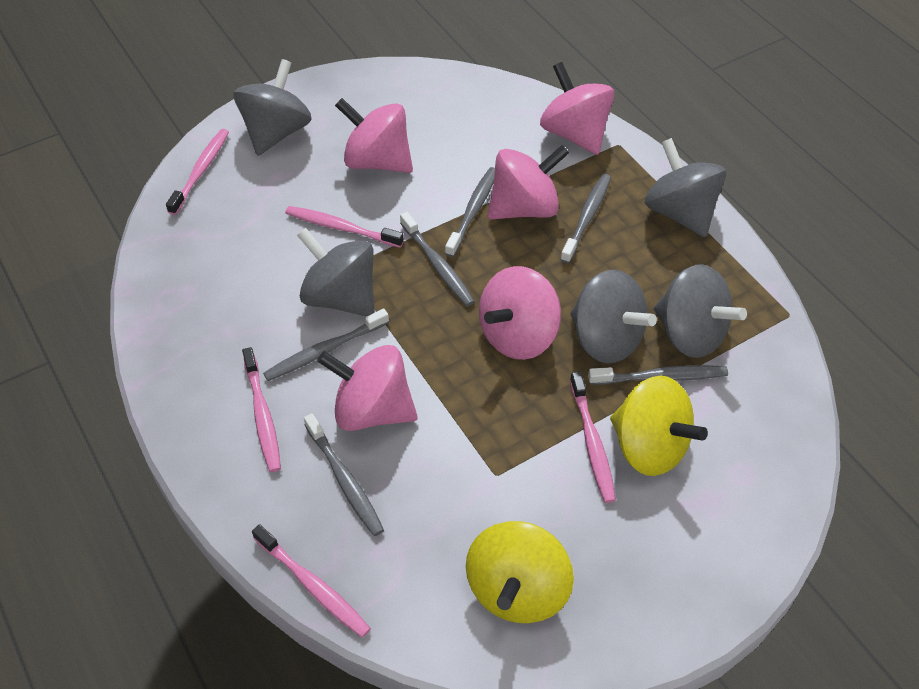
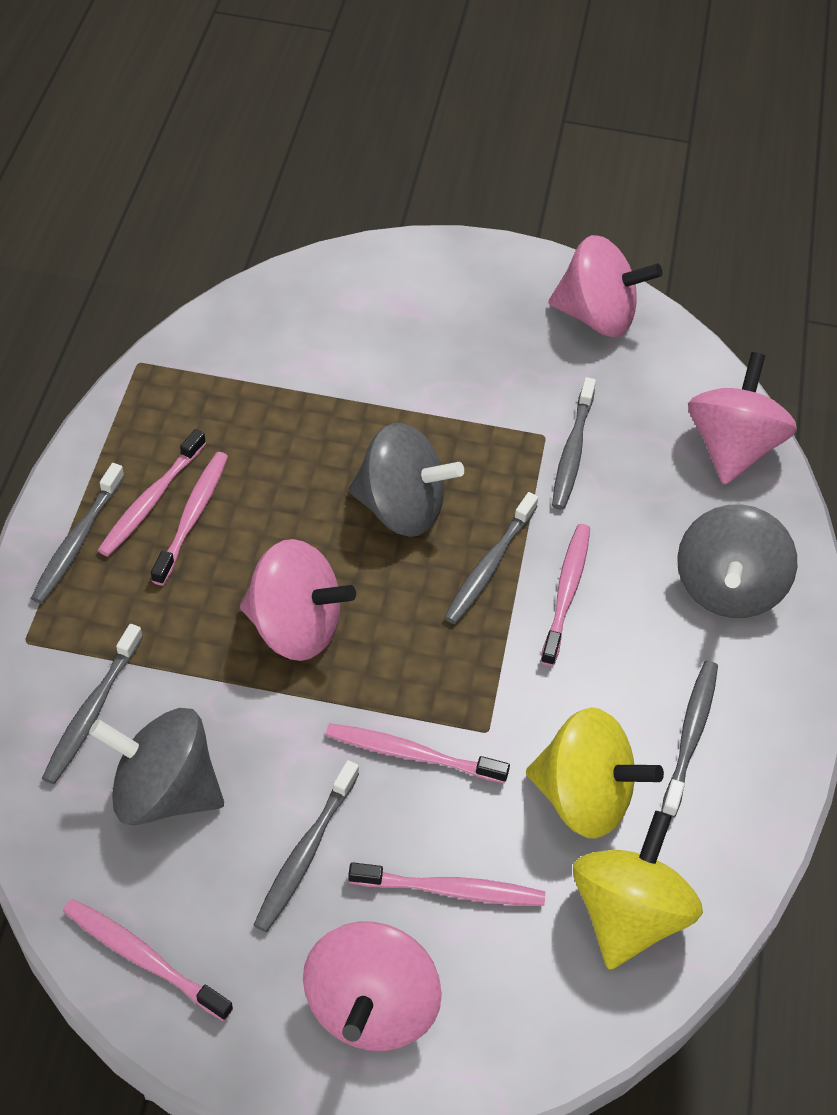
grey spinning top: [233,59,312,156] [297,228,375,317] [570,270,657,364] [645,138,726,238] [654,264,747,358] = 5 -> [89,708,224,826] [349,423,464,537] [677,504,797,618] = 3
pink spinning top: [317,345,418,431] [335,98,413,173] [479,266,561,360] [487,145,569,220] [540,62,615,155] = 5 -> [240,539,356,661] [303,922,442,1051] [549,235,663,337] [688,352,797,485] = 4
pink toothbrush: [166,129,229,215] [242,347,281,472] [252,524,371,638] [285,206,404,248] [570,371,616,503] = 5 -> [63,899,233,1021] [98,429,206,557] [151,452,228,585] [326,723,510,783] [348,862,545,906] [541,524,590,666] = 6

